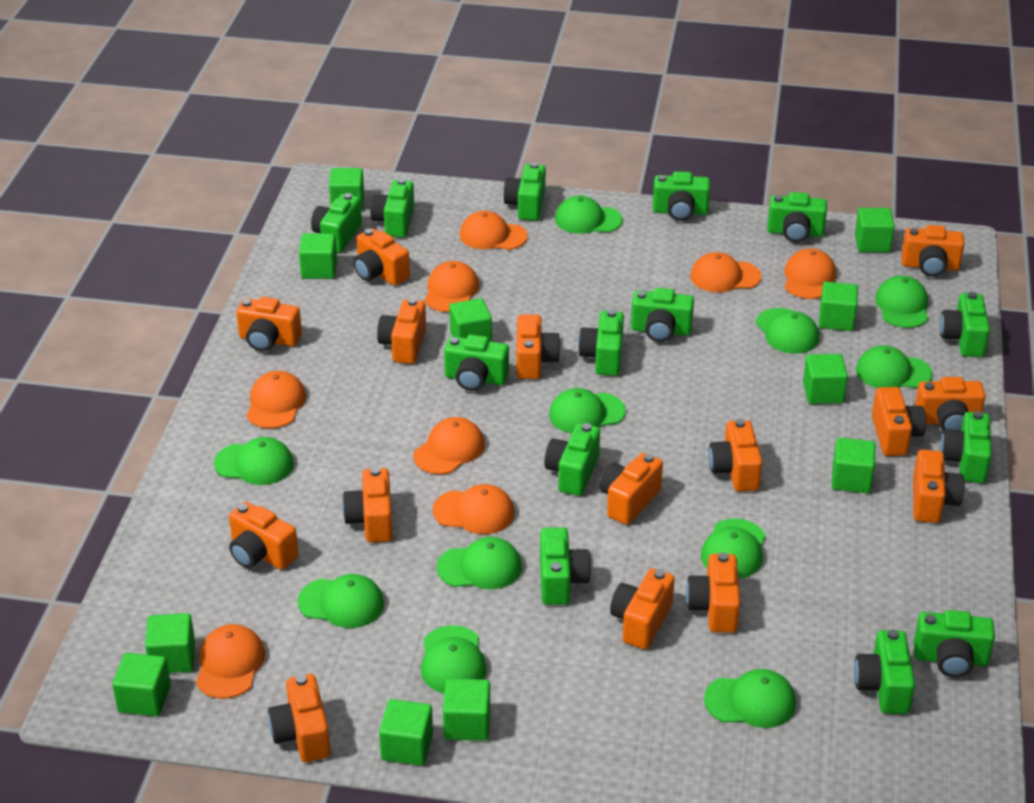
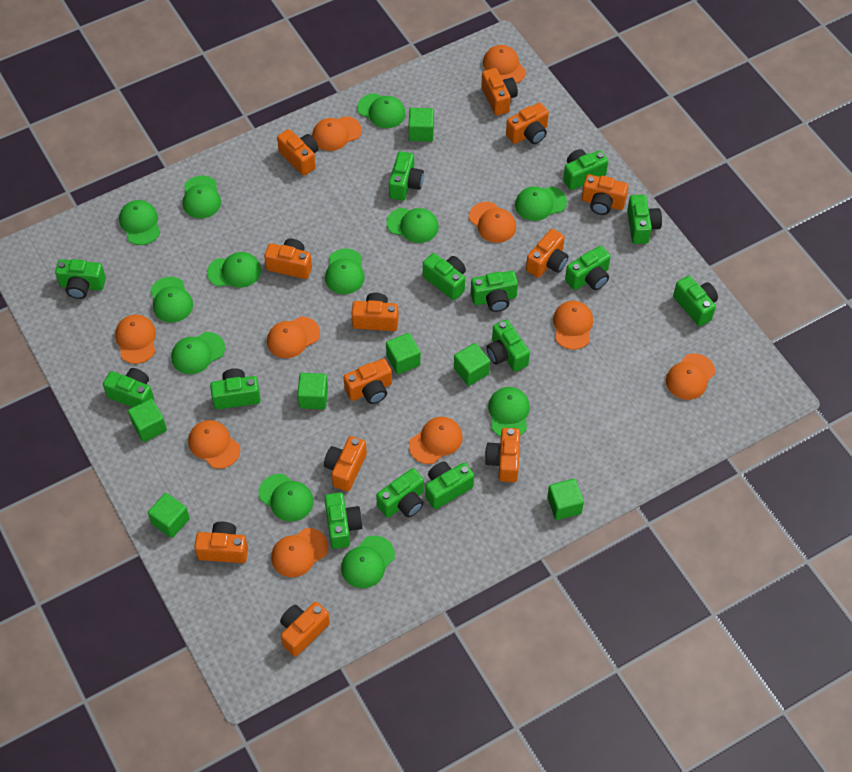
green cap: [214,437,294,485] [298,574,384,628] [421,625,487,693] [437,537,522,589] [549,388,626,434] [555,196,623,234] [701,519,766,579] [704,669,796,728] [756,308,819,354] [856,345,933,388] [875,276,928,328] = 11 -> [119,200,160,245] [150,277,193,323] [171,332,225,374] [183,176,221,218] [207,252,261,288] [259,474,314,522] [325,249,365,294] [341,536,395,588] [357,93,406,128] [386,208,439,243] [488,387,530,437] [515,186,567,221] = 12
green cube: [112,653,171,716] [145,613,195,673] [299,233,337,279] [329,168,364,211] [379,699,433,766] [443,679,490,741] [449,298,492,342] [803,354,848,404] [819,282,858,331] [832,438,875,493] [855,208,895,252] = 11 -> [128,399,167,442] [148,493,190,538] [297,373,328,409] [386,333,421,375] [409,108,434,142] [454,343,490,386] [547,479,584,520] = 7
orange camera: [229,502,299,570] [236,297,302,352] [268,674,331,762] [342,467,393,543] [353,228,410,286] [377,298,426,364] [516,314,561,379] [599,453,663,525] [610,568,675,649] [686,553,740,633] [709,419,763,492] [872,387,926,456] [901,225,964,277] [913,450,965,523] [915,377,986,431] = 15 -> [194,522,248,563] [264,239,312,279] [277,129,318,176] [280,602,330,657] [324,436,367,492] [343,359,392,404] [351,293,399,331] [481,68,518,116] [485,428,520,482] [506,103,549,144] [526,229,569,278] [582,174,629,215] = 12
orange cap: [196,624,265,699] [246,371,306,428] [413,417,485,474] [424,261,479,312] [433,484,515,534] [459,211,528,250] [691,252,761,292] [784,248,836,299] = 8 -> [115,315,156,364] [188,420,240,469] [267,317,320,358] [271,528,328,577] [312,116,362,151] [409,417,463,464] [469,202,516,243] [483,45,526,84] [553,301,593,350] [666,353,715,400] = 10

